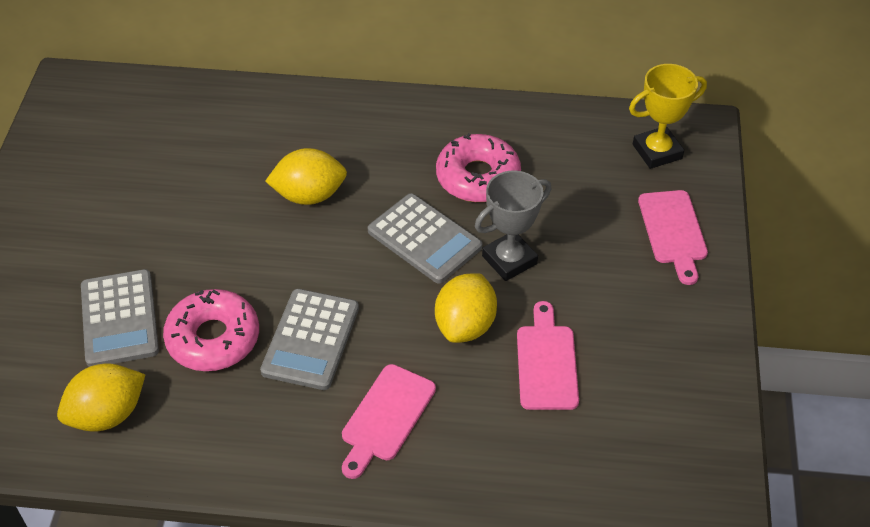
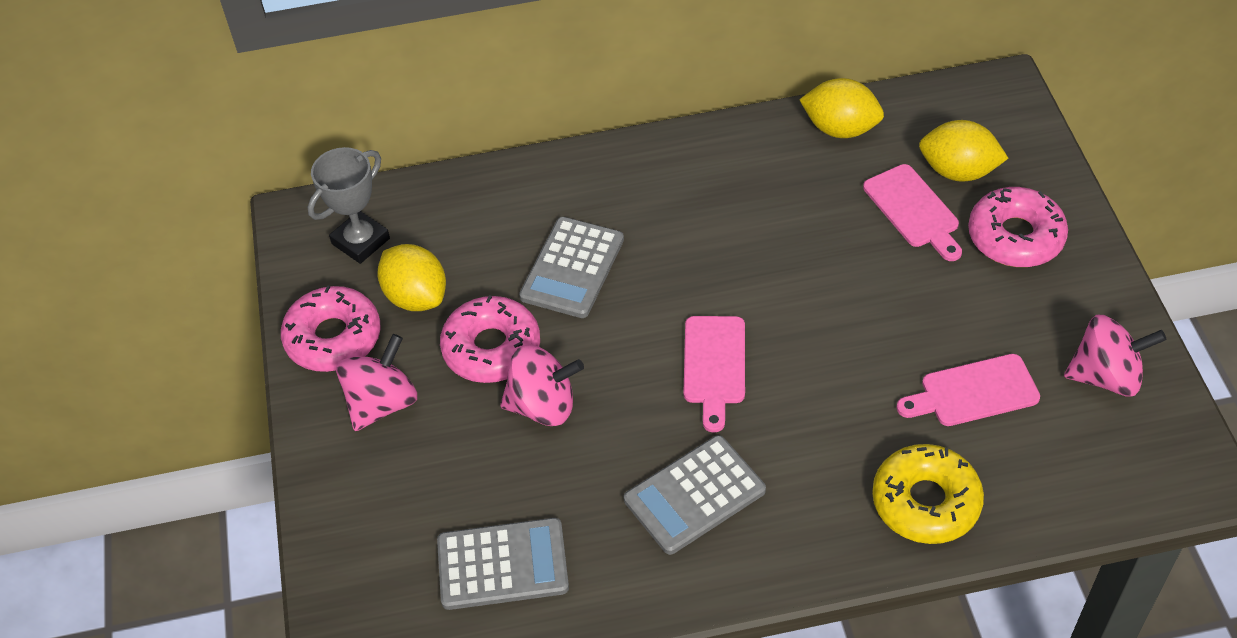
pink donut: [163,289,259,371] [436,133,521,202] = 2 -> [281,285,381,372] [440,295,540,383] [968,187,1068,267] = 3
pink spinning top: none = 0 -> [336,334,417,431] [500,345,584,426] [1064,315,1167,397] = 3
yellow donut: none = 0 -> [872,444,984,544] = 1
yellow trophy: [629,64,707,169] = 1 -> none = 0

